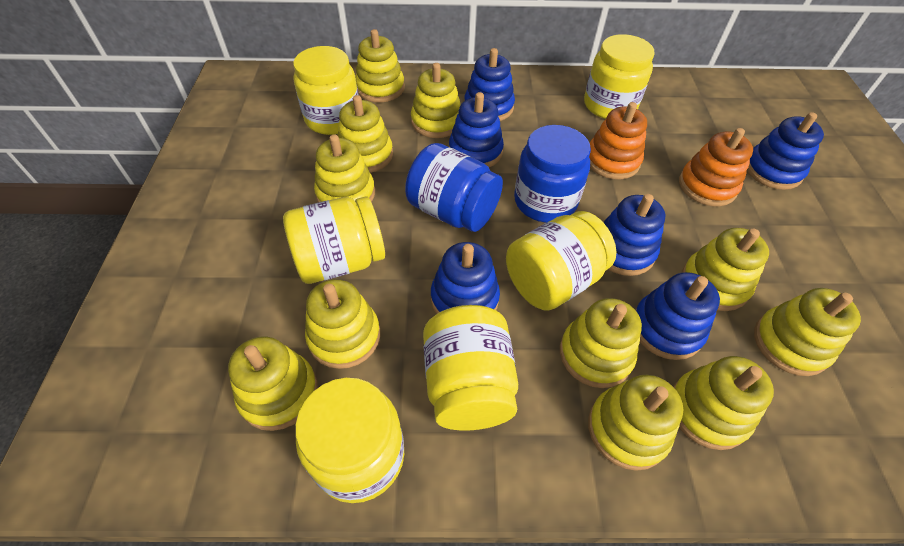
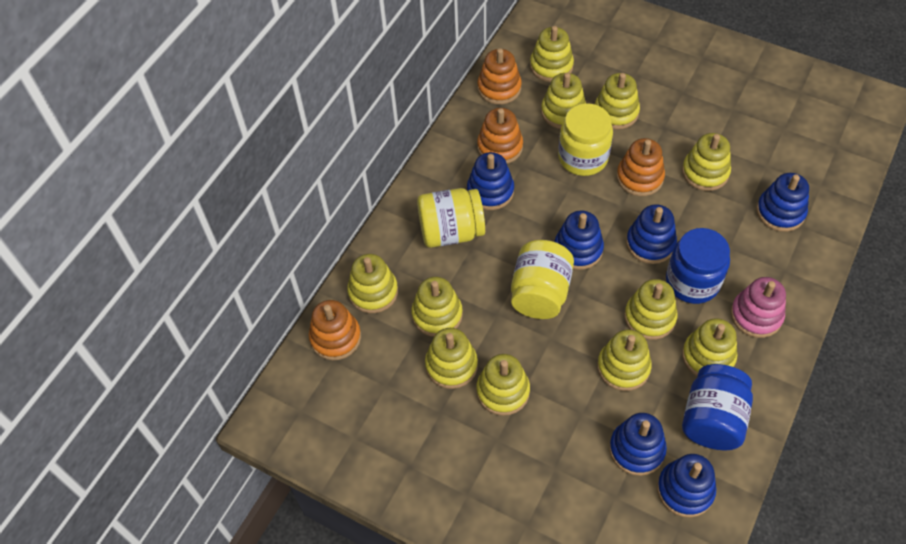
orange stacking toy: [589,102,647,180] [679,128,753,206] = 2 -> [309,300,361,360] [477,108,523,164] [478,48,522,105] [616,138,665,196] = 4
pink stacking toy: none = 0 -> [731,277,786,338] = 1
yellow jar: [283,196,385,284] [293,46,358,135] [295,378,404,503] [423,305,518,430] [506,211,617,311] [584,34,655,119] = 6 -> [417,188,485,248] [511,240,574,319] [558,103,613,176] = 3

